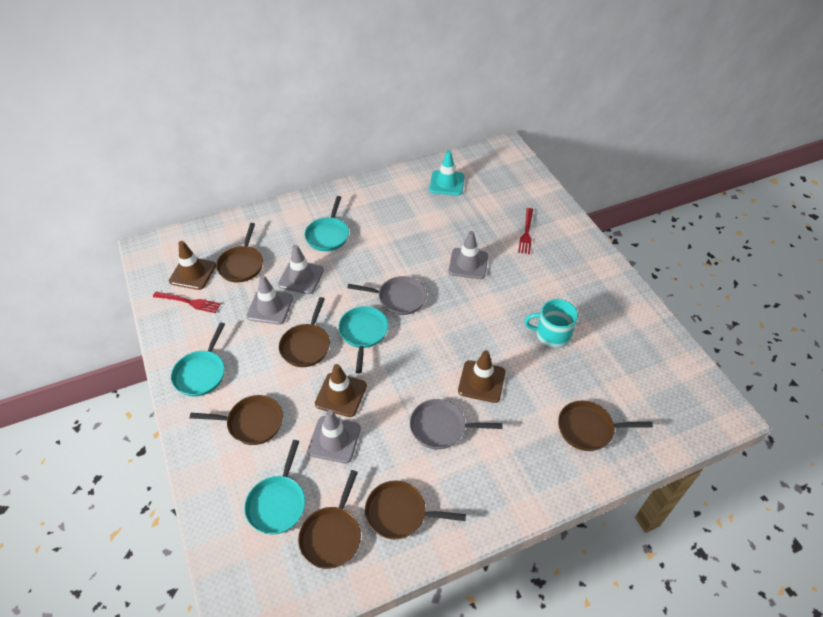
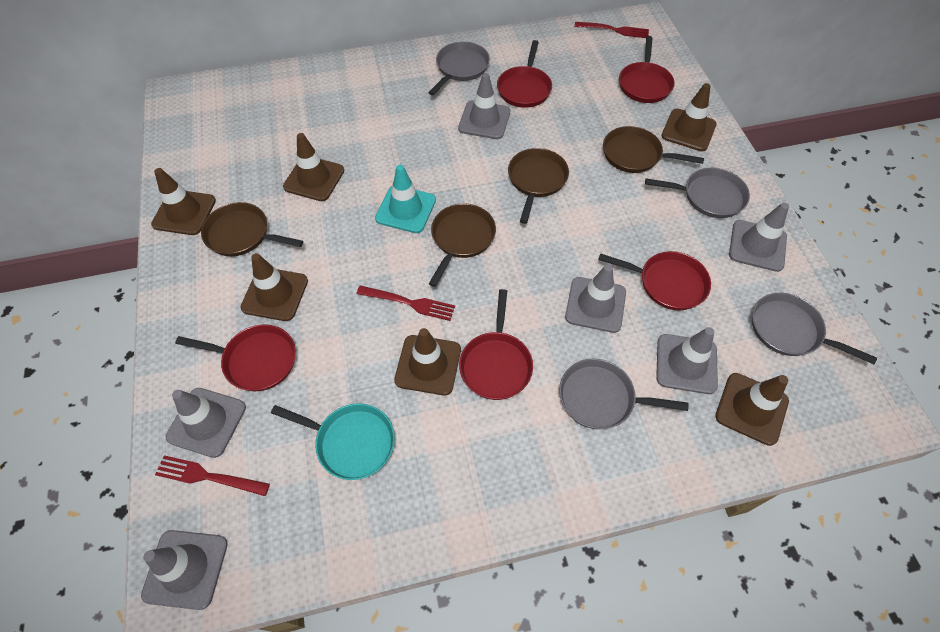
brown pan: [190,395,283,445] [216,223,263,282] [279,297,330,367] [298,470,361,569] [365,480,466,539] [558,401,653,451] = 6 -> [201,202,303,256] [429,204,496,287] [508,148,569,224] [603,126,704,173] = 4
brown traffic cone: [169,241,216,290] [315,364,367,417] [458,350,505,403] = 3 -> [151,168,216,235] [240,253,308,321] [283,133,344,201] [394,328,461,395] [661,83,717,151] [715,373,789,446] = 6
grey pan: [347,276,427,315] [410,399,503,449] = 2 -> [428,42,490,95] [559,359,689,429] [645,168,750,218] [752,293,877,364] = 4
grey traffic cone: [247,275,293,325] [278,245,324,294] [308,410,361,463] [448,231,488,279] = 4 -> [141,530,228,610] [166,388,246,458] [458,73,510,139] [565,264,626,333] [656,327,718,394] [729,203,789,272] = 6
red fork: [153,292,221,313] [518,208,533,254] = 2 -> [155,455,270,496] [357,285,455,321] [575,22,649,38] = 3
red pan: none = 0 -> [175,324,296,391] [459,289,533,400] [497,40,552,108] [598,251,711,310] [619,36,675,103] = 5
turquoise mug: [524,299,578,348] = 1 -> none = 0
turquoise pan: [171,323,225,396] [244,440,305,534] [305,196,349,251] [338,306,388,374] = 4 -> [271,403,395,480] = 1

